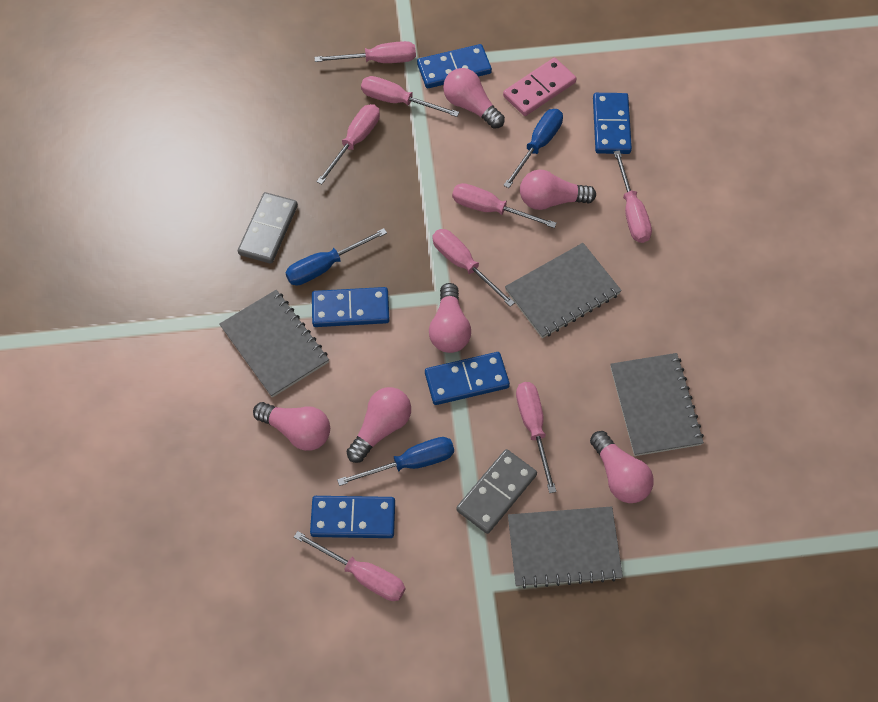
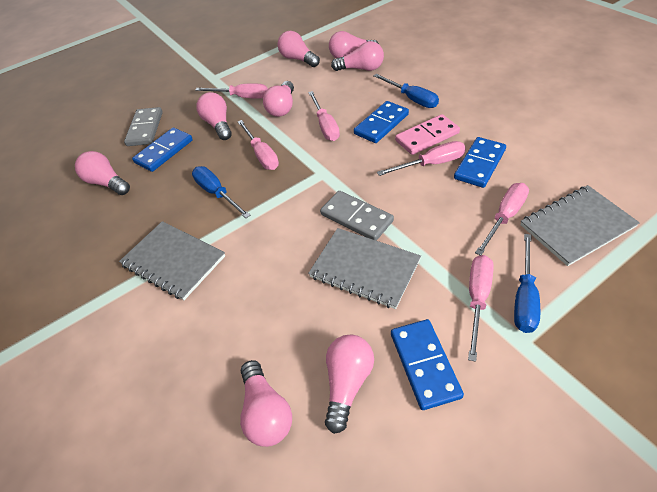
blue domino: [310,496,395,538] [312,287,390,327] [417,44,492,88] [425,352,510,405] [593,93,632,154] = 5 -> [132,128,193,172] [354,101,409,143] [391,319,464,410] [454,137,506,188] = 4
grey notebook: [220,290,329,398] [505,243,622,338] [508,506,623,589] [610,353,704,456] = 4 -> [119,221,225,300] [308,228,421,309] [520,185,640,266] = 3
pink light bulb: [253,402,330,451] [346,387,411,463] [429,283,471,353] [443,68,505,129] [520,170,596,210] [590,431,654,503] = 6 -> [75,151,130,195] [196,92,232,140] [240,360,292,447] [263,81,294,117] [277,31,320,67] [325,335,374,434] [329,31,379,59] [331,41,384,71] = 8
pink screwdriver: [294,531,405,601] [314,41,416,63] [316,104,380,184] [361,76,459,117] [432,229,515,307] [452,183,557,228] [516,382,556,493] [614,150,652,243] = 8 -> [195,83,268,99] [238,120,279,170] [308,91,340,141] [377,141,466,176] [468,255,494,362] [475,183,529,256] = 6

